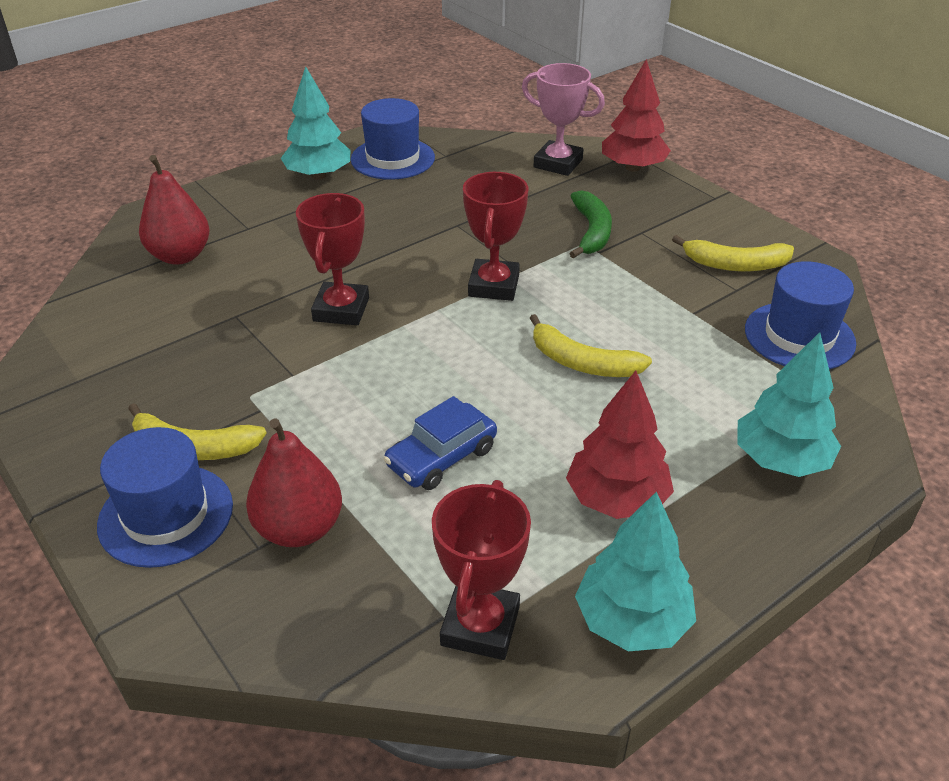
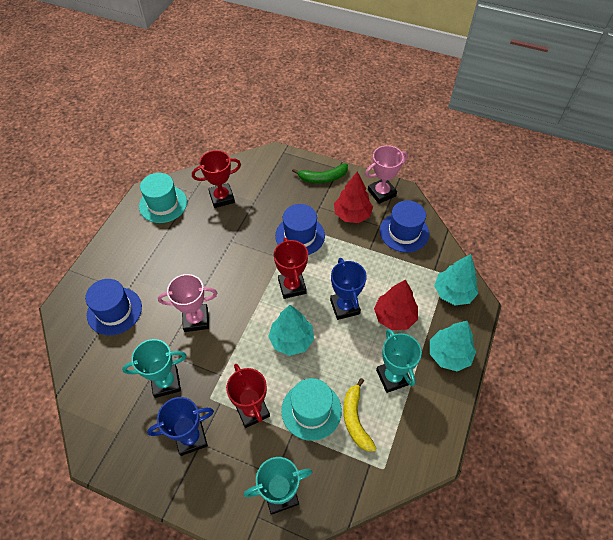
blue car: [384,396,497,490] = 1 -> none = 0
blue trophy: none = 0 -> [147,397,214,456] [330,258,367,320] = 2
pink trophy: [522,63,605,176] = 1 -> [158,274,218,332] [365,145,408,204] = 2
red pear: [139,155,210,265] [246,418,342,547] = 2 -> none = 0
turquoise hat: none = 0 -> [139,173,187,223] [281,378,342,441] = 2
turquoise trophy: none = 0 -> [122,339,187,398] [244,457,312,515] [376,329,422,393] = 3
yellow banana: [128,403,266,460] [530,314,652,377] [672,235,794,271] = 3 -> [343,378,376,451] = 1

